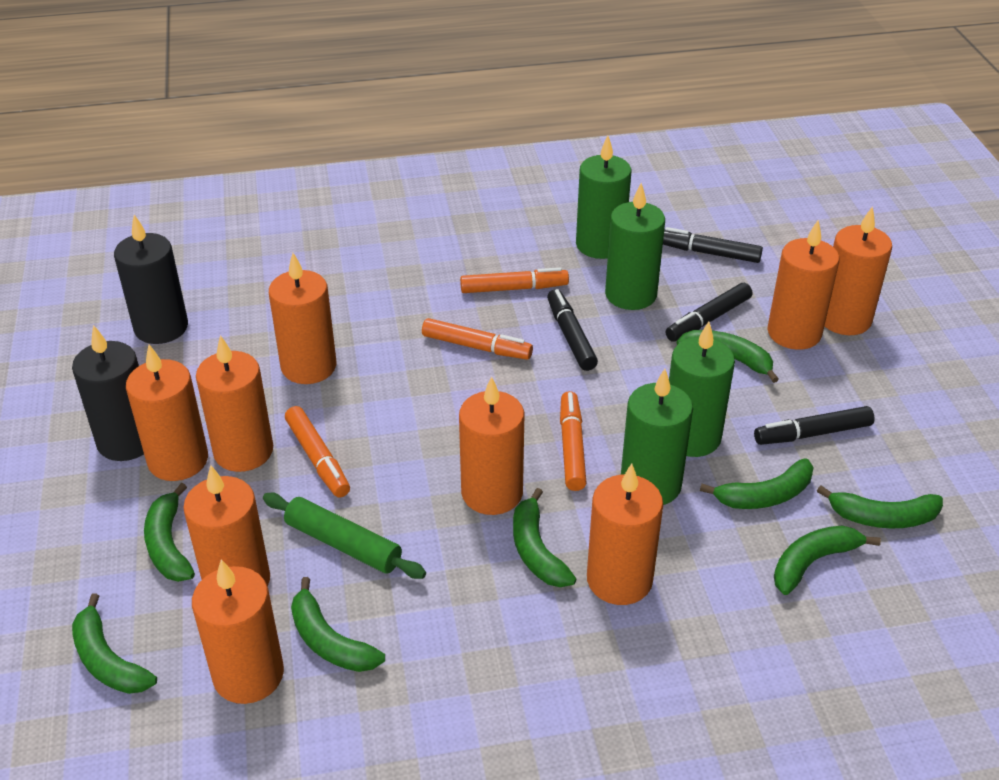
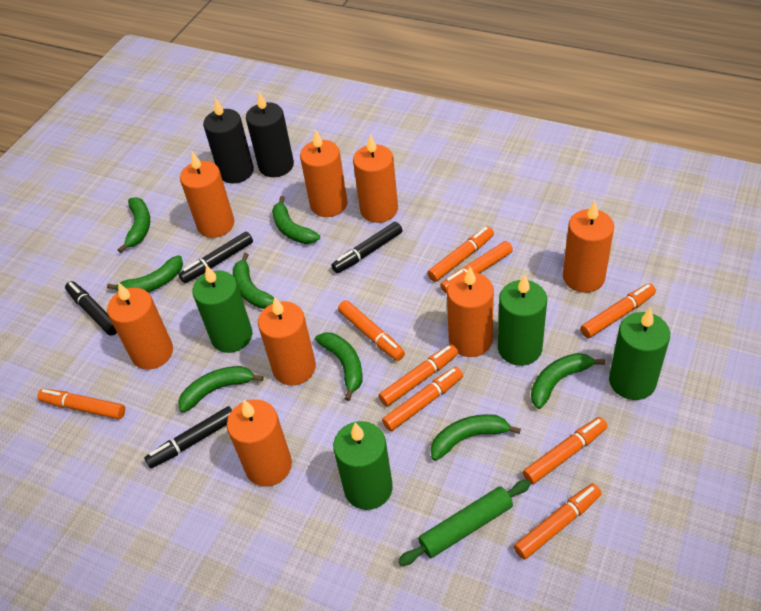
orange candle: [126,345,208,481] [183,465,270,586] [192,559,284,704] [196,335,273,472] [269,253,336,384] [459,376,525,515] [587,463,663,605] [767,220,839,350] [824,206,892,335] = 9 -> [107,282,173,370] [180,151,234,238] [227,400,292,486] [258,297,316,385] [300,129,347,217] [353,134,398,223] [447,267,494,357] [563,201,614,293] = 8
orange marker: [285,406,350,497] [422,318,533,360] [460,267,569,293] [560,391,587,491] = 4 -> [37,389,125,419] [338,300,405,361] [379,344,458,406] [382,367,463,431] [427,226,494,282] [440,241,513,293] [514,484,602,560] [523,417,608,484] [580,283,656,338] = 9

